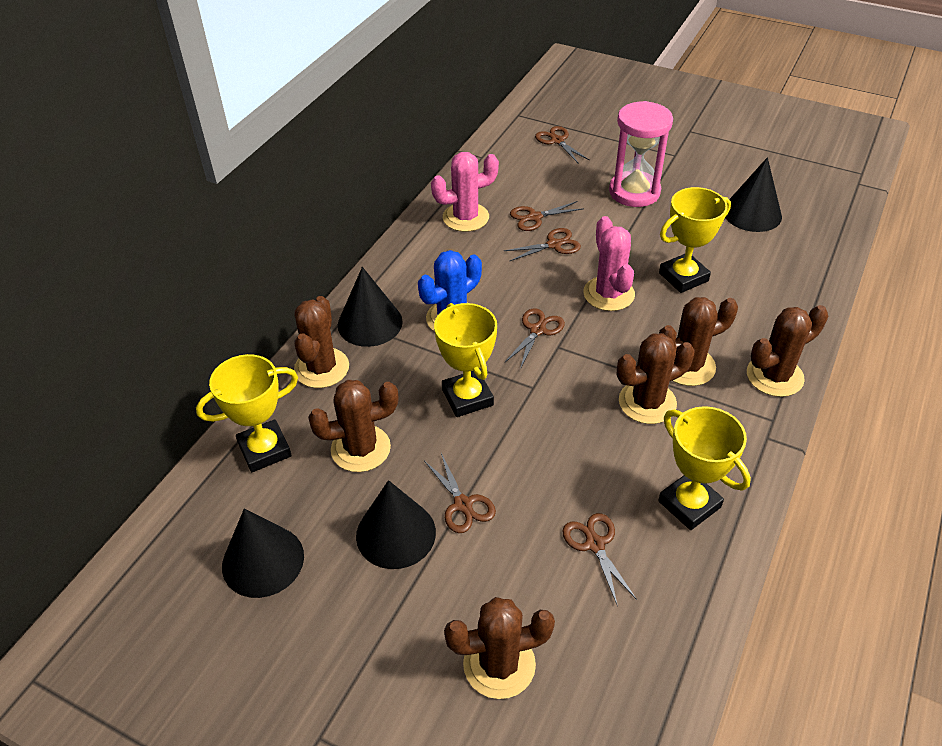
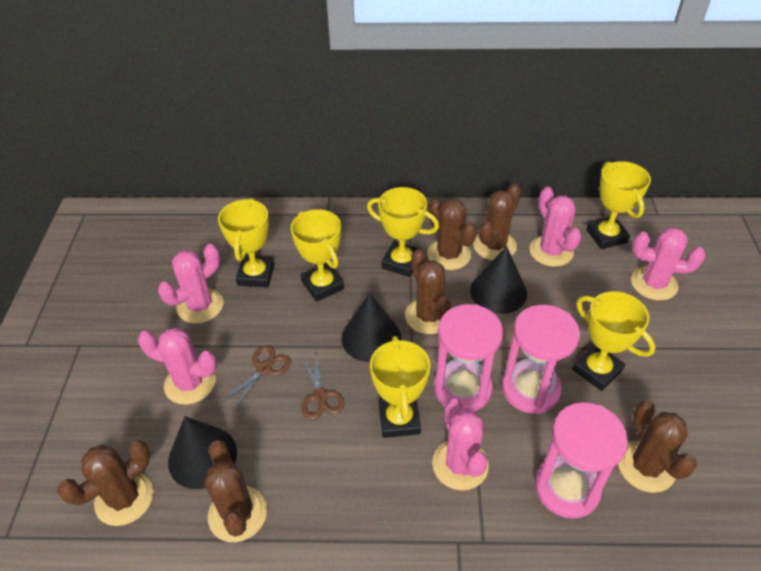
black cone: [222,508,304,598] [338,267,403,347] [356,480,436,569] [725,157,782,232] = 4 -> [168,416,237,489] [341,293,401,362] [470,246,527,314] = 3
blue cactus: [418,250,482,332] = 1 -> none = 0
brown scissors: [424,453,496,533] [504,228,581,261] [504,308,565,369] [510,201,582,231] [535,126,589,163] [562,513,637,607] = 6 -> [222,345,291,410] [301,350,344,420] = 2
pink cactus: [431,152,499,232] [583,216,635,311] = 2 -> [138,328,217,405] [158,244,223,324] [432,398,489,491] [529,187,582,267] [631,227,705,301] = 5
pink hourglass: [609,101,673,207] = 1 -> [434,304,503,411] [502,305,580,414] [535,402,628,519] = 3
yellow trophy: [196,354,298,472] [434,303,497,417] [658,406,751,530] [659,187,731,293] = 4 -> [218,198,275,287] [291,209,344,302] [367,187,439,277] [370,336,430,438] [572,291,655,391] [586,161,651,249] = 6

